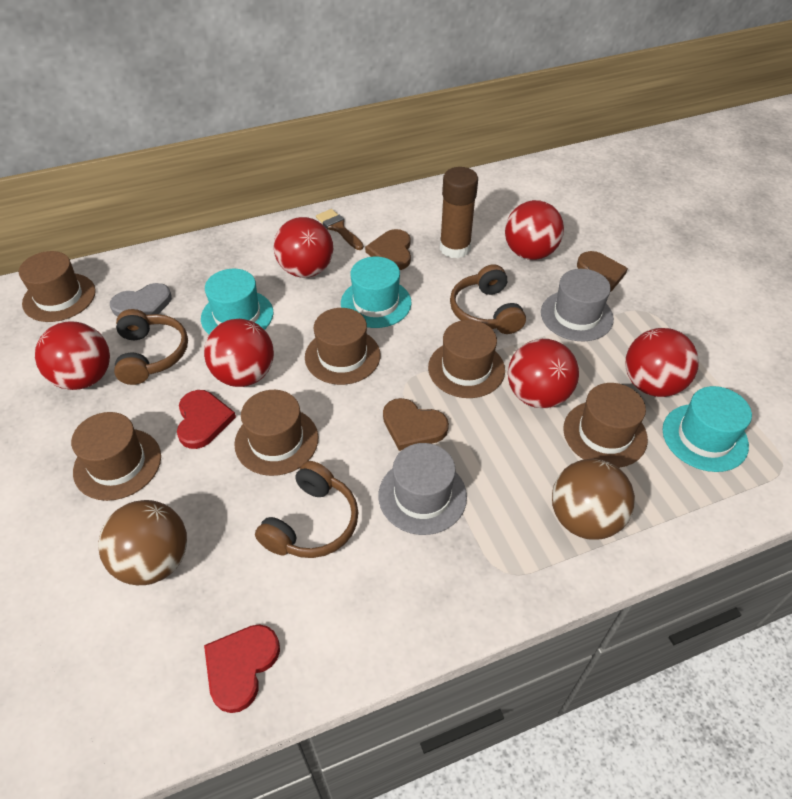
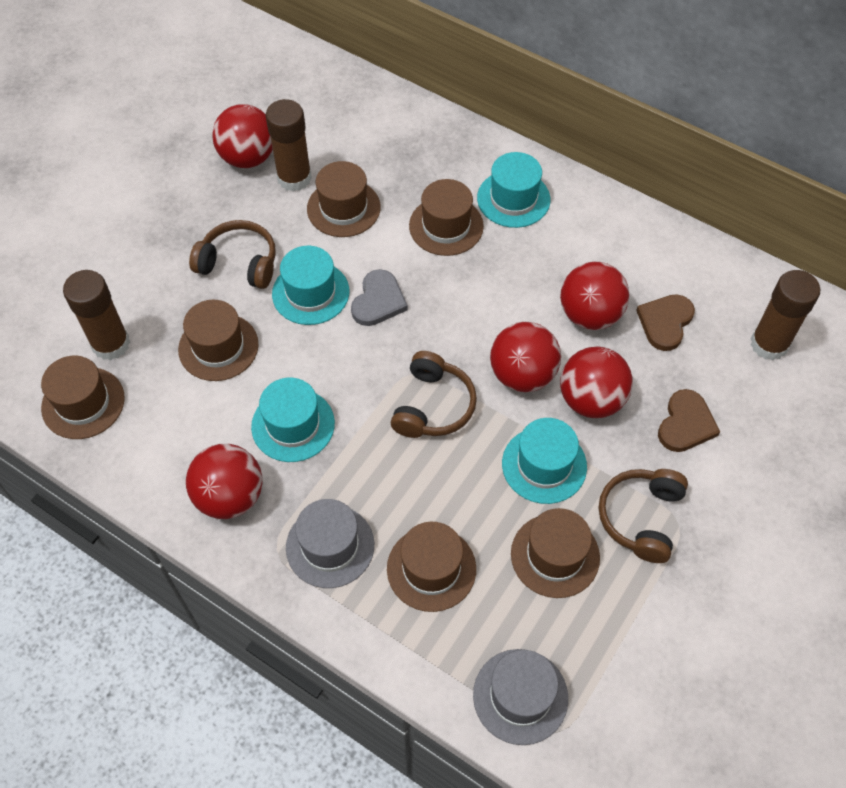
brown ball: [98,500,187,585] [552,459,635,540] = 2 -> none = 0
brown brush: [316,209,364,250] = 1 -> none = 0
brown glue stick: [440,167,478,258] = 1 -> [63,270,130,360] [266,99,312,192] [751,270,820,360] = 3
brown heart: [365,229,411,270] [383,398,449,451] [577,251,628,292] = 3 -> [636,294,695,351] [658,389,720,452] = 2
red ball: [35,322,110,390] [204,319,274,387] [274,217,333,278] [505,200,564,260] [508,339,579,408] [625,328,699,397] = 6 -> [186,444,262,519] [212,104,273,168] [490,322,561,392] [560,262,630,330] [560,347,633,418] = 5
red heart: [177,390,236,449] [204,624,280,713] = 2 -> none = 0
turquoise hat: [201,269,273,334] [341,257,411,328] [662,386,752,472] = 3 -> [251,378,335,462] [272,246,349,325] [477,152,550,228] [502,418,587,504] = 4

